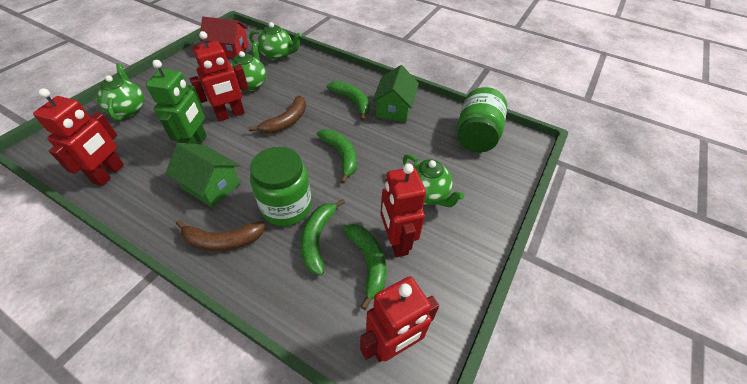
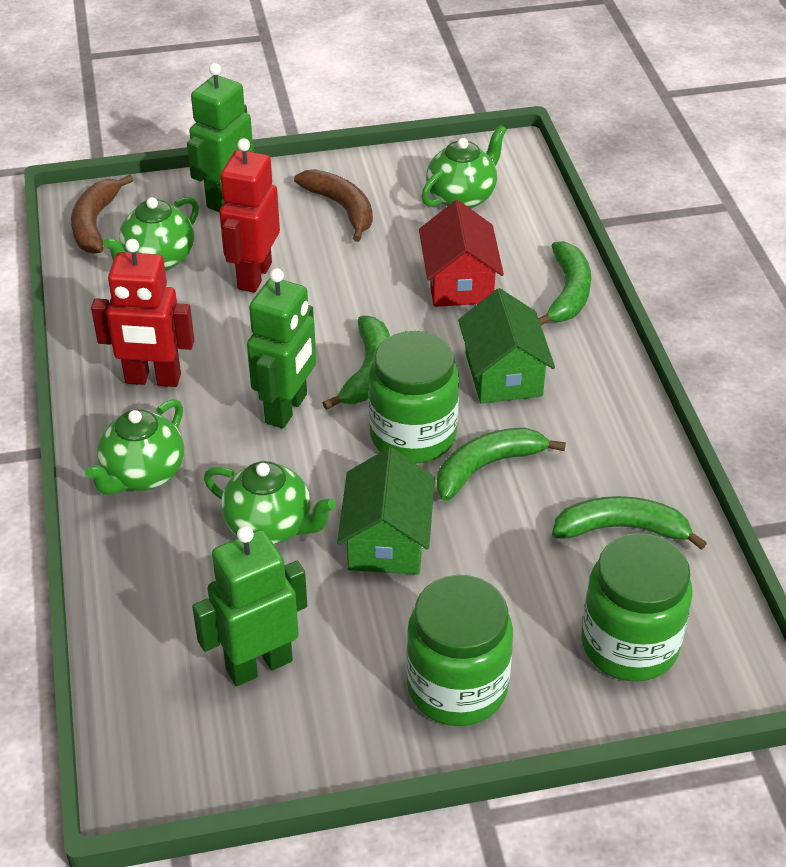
green jar: [250,147,312,226] [457,87,507,152] = 2 -> [369,331,459,464] [406,575,513,726] [581,533,692,682] = 3
green robot: [146,60,207,144] = 1 -> [187,63,254,212] [192,526,307,686] [247,268,316,429] = 3
red robot: [33,88,124,186] [190,31,248,121] [360,276,439,362] [381,163,426,257] = 4 -> [91,239,194,387] [219,138,280,293] = 2

